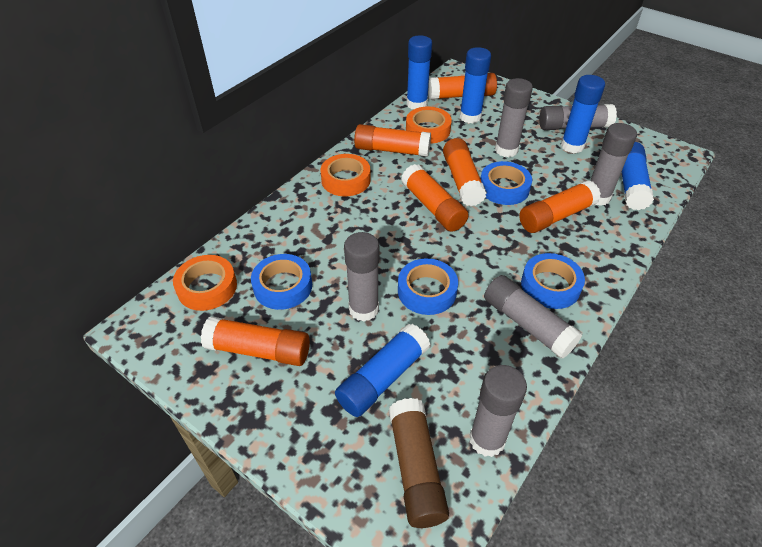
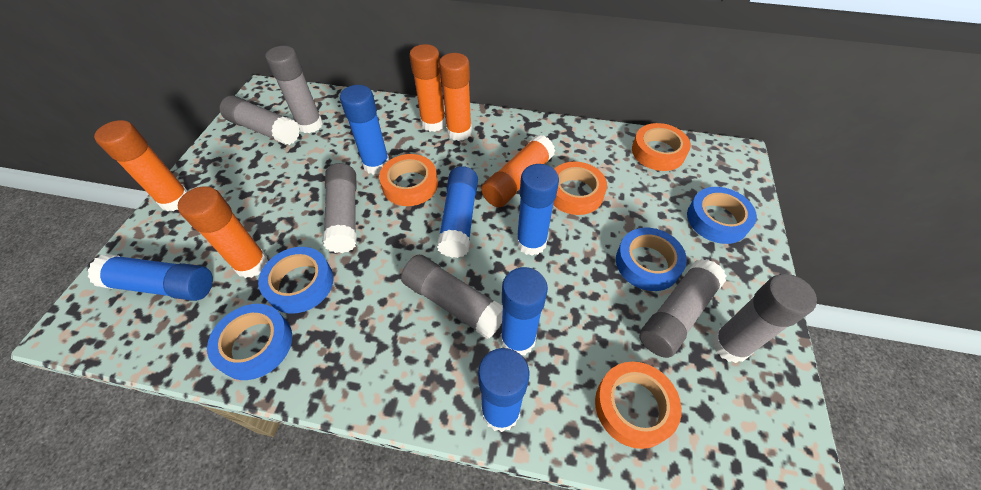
blue glue stick: [335,323,430,417] [407,35,432,109] [460,47,491,123] [561,75,605,153] [621,142,654,210] = 5 -> [88,254,213,301] [340,85,389,175] [437,166,478,258] [478,348,530,432] [500,267,548,355] [516,164,559,256] = 6
brown glue stick: [389,398,449,528] = 1 -> none = 0
orange glue stick: [201,317,310,366] [354,124,431,157] [401,164,469,232] [428,73,497,100] [443,138,487,206] [519,180,601,233] = 6 -> [94,120,188,211] [178,186,268,278] [409,44,446,132] [439,53,472,141] [481,135,555,207] = 5
orange tape: [173,255,237,311] [321,154,371,197] [406,107,452,144] = 3 -> [379,154,438,206] [553,162,607,215] [595,362,682,449] [632,123,691,171] = 4

